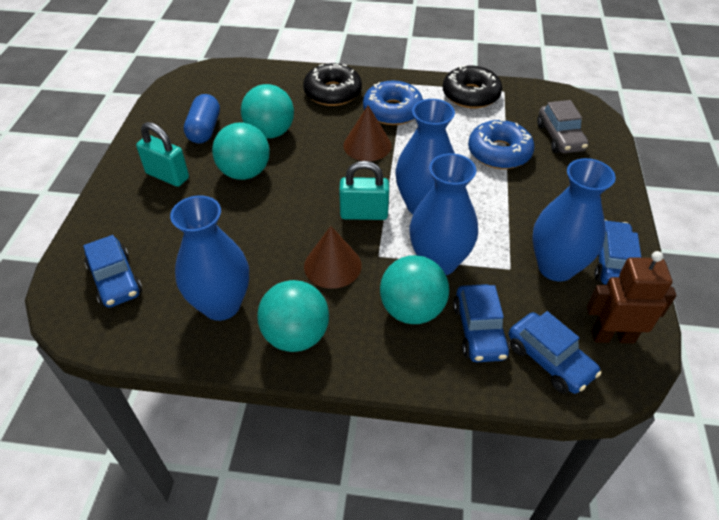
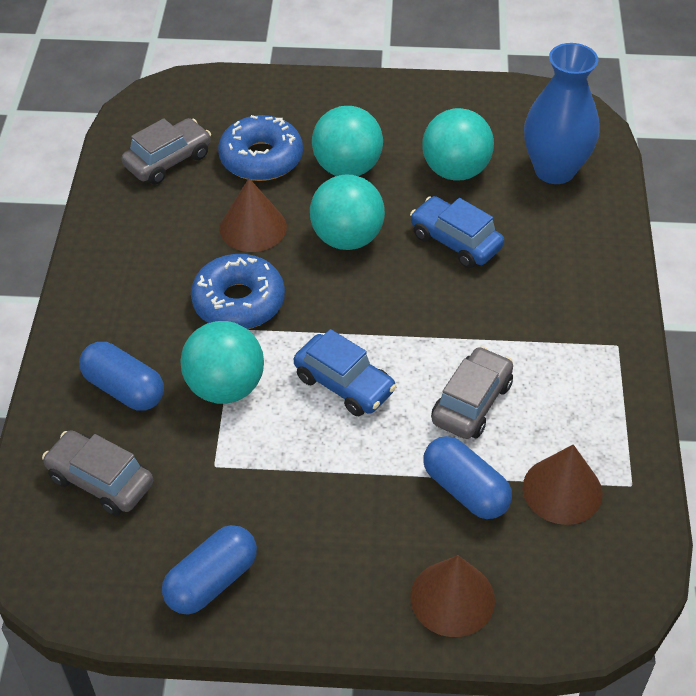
black donut: [303,63,362,106] [443,65,502,109] = 2 -> none = 0
blue capsule: [184,94,220,144] = 1 -> [79,342,164,411] [162,525,257,614] [423,436,512,519] = 3
blue car: [83,235,142,308] [453,284,510,362] [509,311,602,394] [594,219,641,285] = 4 -> [294,329,397,416] [410,196,504,268] = 2
blue vase: [170,195,249,321] [395,99,455,214] [409,153,478,275] [532,158,616,282] = 4 -> [524,43,599,184] = 1
brown cone: [304,226,362,289] [343,105,392,161] = 2 -> [220,178,287,252] [410,555,495,637] [523,444,602,525] = 3
brown robot: [587,251,676,344] = 1 -> none = 0
grey car: [537,100,588,153] = 1 -> [42,430,153,516] [122,118,211,184] [431,346,513,439] = 3
turquoise padlock: [136,122,189,187] [339,161,389,220] = 2 -> none = 0

